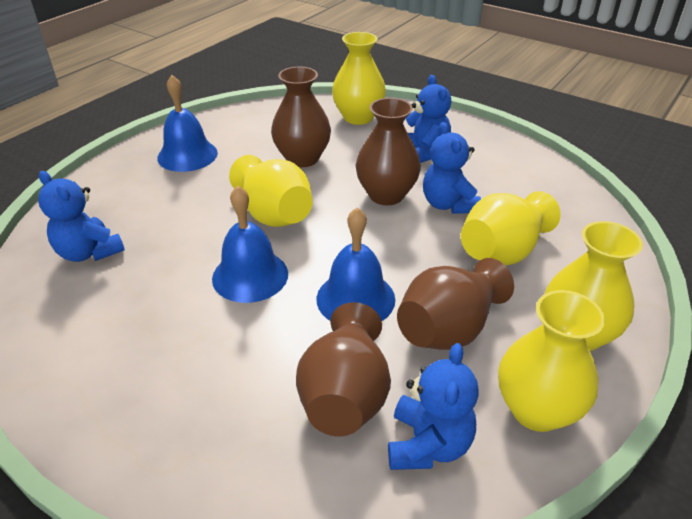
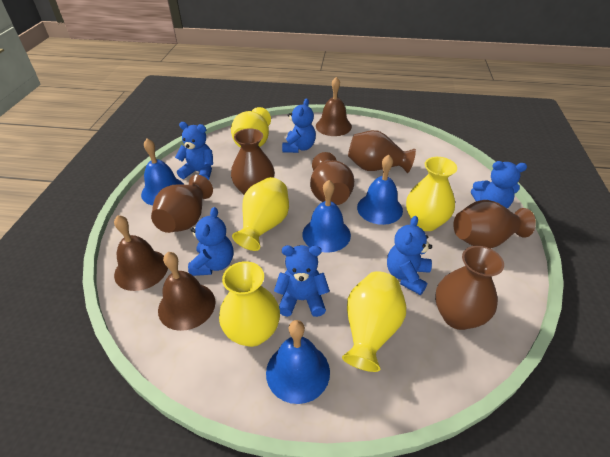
blue bell: [157,75,218,172] [212,186,288,303] [316,207,395,321] = 3 -> [141,138,184,206] [266,320,330,404] [302,180,351,252] [357,155,403,225] = 4
blue teddy bear: [38,171,125,262] [388,343,479,470] [406,75,451,163] [423,122,481,214] = 4 -> [175,122,213,180] [188,207,233,276] [274,245,330,317] [282,98,316,153] [387,216,432,295] [471,161,527,209] = 6
brown bell: none = 0 -> [114,215,168,291] [158,252,215,331] [316,77,352,136] = 3
brown vase: [271,67,331,167] [296,302,391,437] [355,98,421,205] [397,258,514,350] = 4 -> [151,175,213,233] [231,128,275,195] [310,152,354,205] [348,130,416,173] [435,246,504,330] [453,200,536,249] = 6

